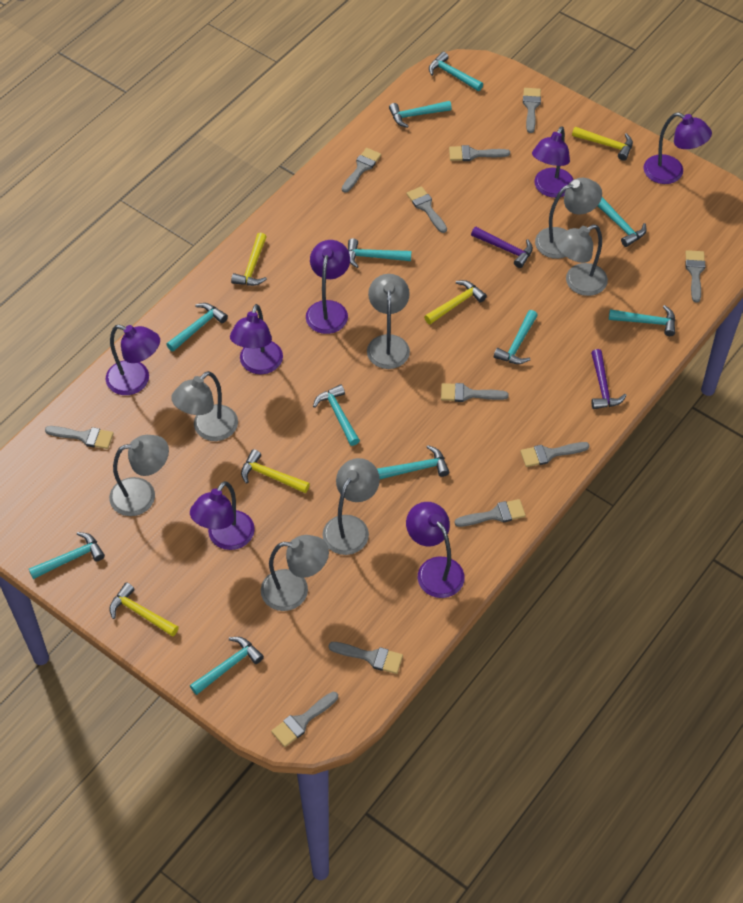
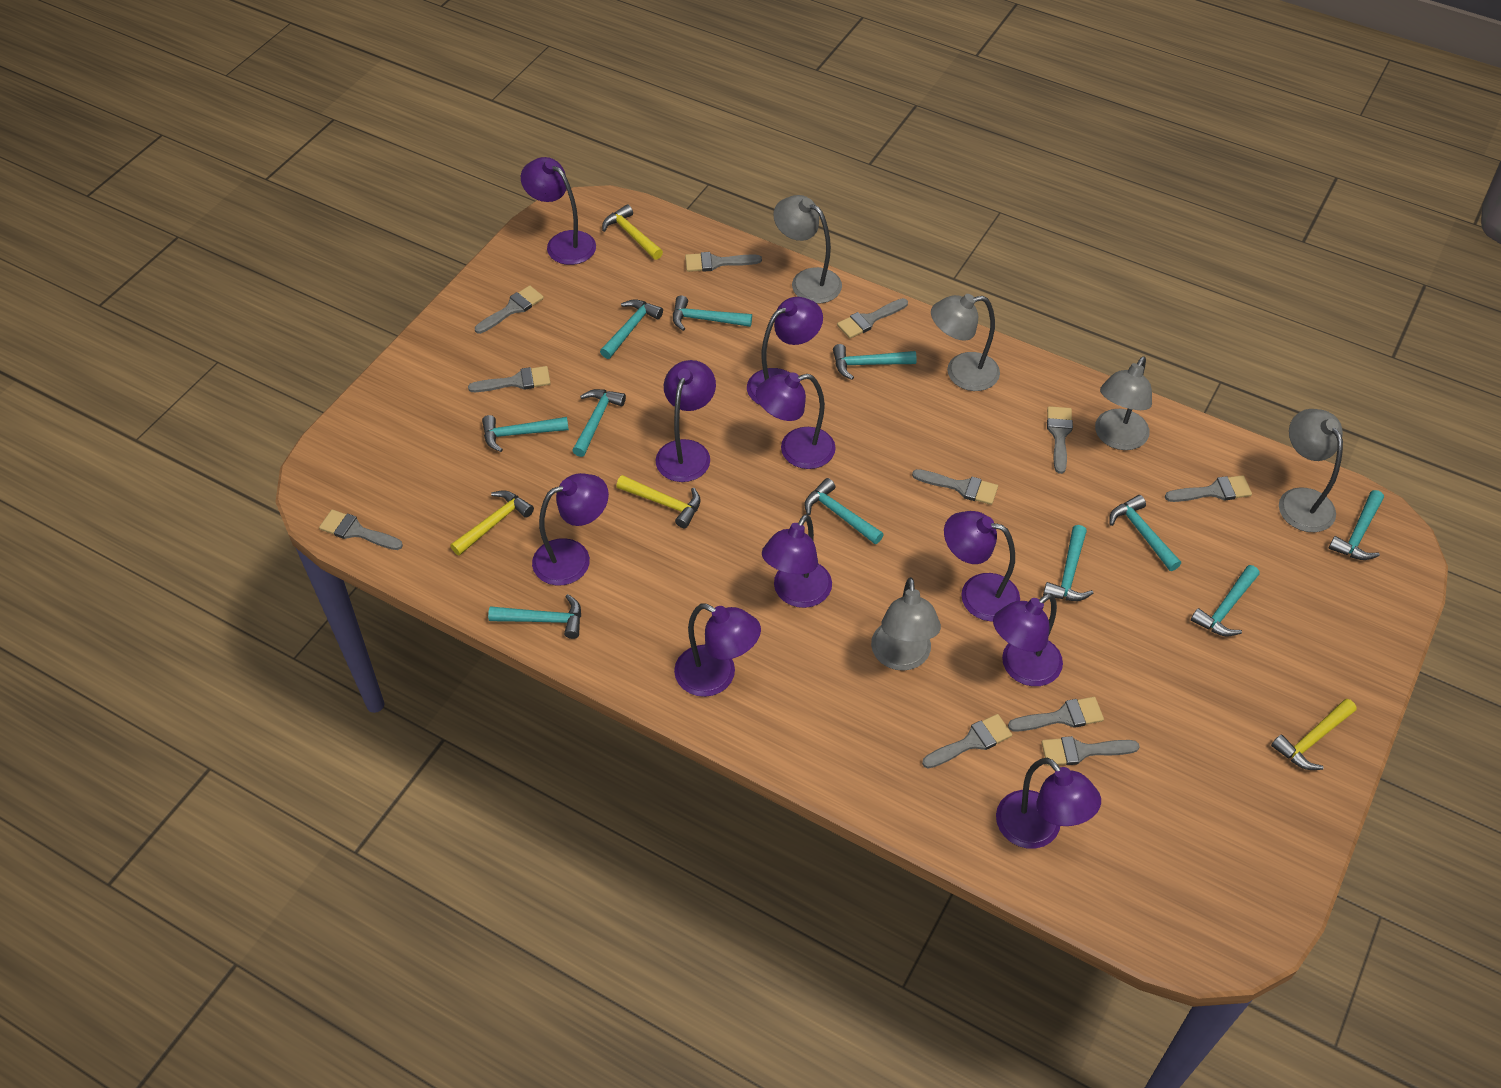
grey lamp: [109,435,169,516] [171,371,238,441] [261,535,329,611] [323,458,380,555] [367,274,410,369] [535,178,602,259] [555,224,608,296] = 7 -> [773,195,842,303] [871,577,941,671] [931,294,1000,391] [1095,356,1152,450] [1279,409,1343,532] = 5
purple hammer: [471,227,533,268] [591,349,627,409] = 2 -> none = 0
purple lamp: [106,325,160,395] [190,481,255,550] [230,304,283,374] [306,240,350,334] [406,502,465,598] [532,126,574,198] [643,112,712,184] = 7 -> [521,157,596,265] [532,473,609,586] [656,360,716,482] [674,604,761,697] [747,297,823,405] [756,372,836,469] [762,514,832,608] [944,511,1020,622] [993,593,1063,686] [996,757,1101,849] = 10
yellow hammer: [110,582,179,637] [231,233,267,286] [241,449,310,493] [424,280,487,324] [572,127,633,161] = 5 -> [450,490,534,556] [602,204,663,260] [616,475,701,528] [1271,699,1357,770] = 4

